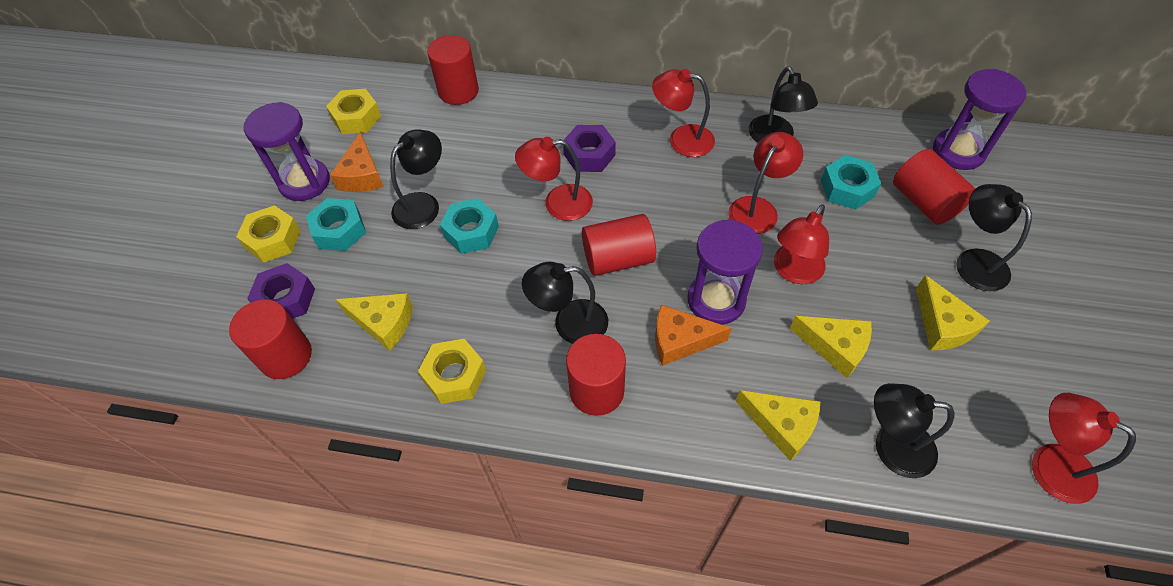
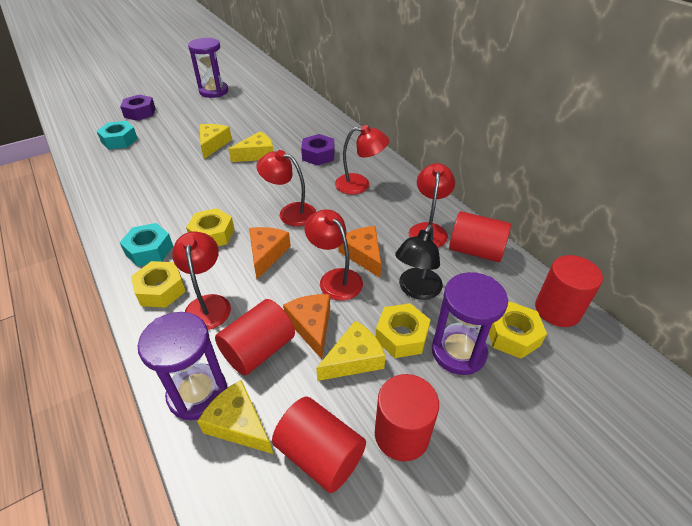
black lamp: [390,129,442,229] [522,262,608,344] [749,66,818,143] [874,383,954,478] [956,184,1032,291] = 5 -> [395,225,443,300] = 1
orange cheese: [330,132,384,192] [655,305,731,366] = 2 -> [249,227,291,279] [283,294,330,359] [339,226,381,278] = 3
turquoise nut: [306,198,366,251] [440,198,499,254] [821,155,882,210] = 3 -> [97,121,138,150] [120,223,173,267] = 2
yellow nut: [236,205,301,262] [326,89,381,134] [418,339,486,404] = 3 -> [131,261,186,308] [186,208,235,246] [376,303,430,358] [489,302,547,359] = 4

